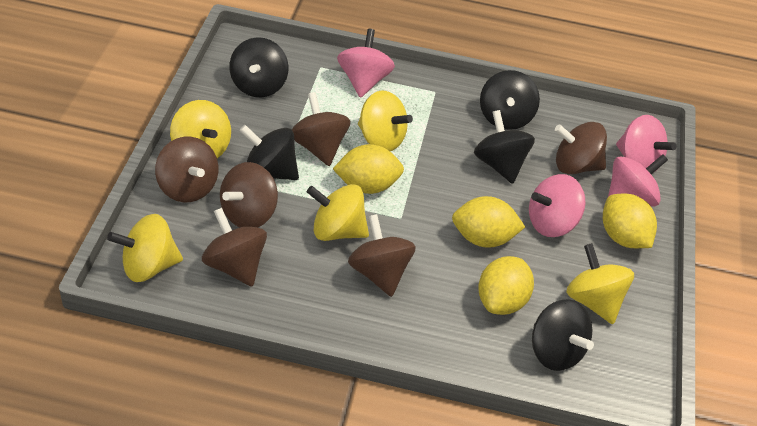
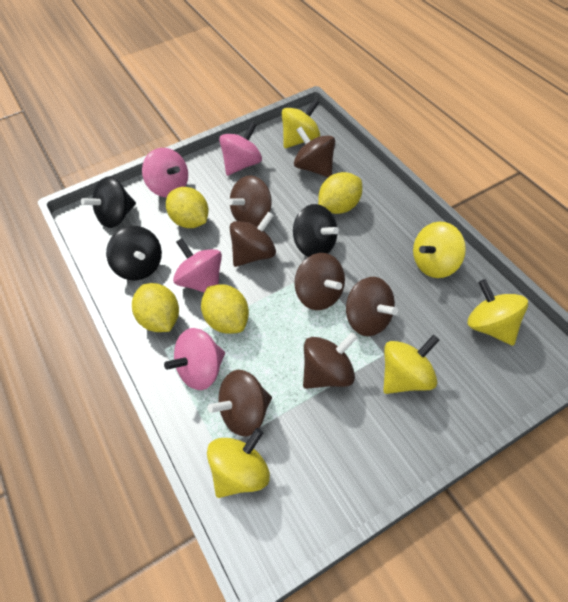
black spinning top: [229,37,288,97] [239,125,299,180] [474,110,535,184] [480,70,540,130] [532,299,594,371] = 5 -> [81,176,136,228] [106,226,162,280] [293,204,339,257] = 3
brown spinning top: [155,137,218,202] [202,208,267,287] [220,162,278,228] [292,92,351,166] [348,214,416,297] [555,122,607,174] = 6 -> [208,370,272,437] [228,175,272,226] [230,212,276,267] [294,127,335,177] [294,253,345,310] [303,332,357,389] [346,277,398,336] = 7

